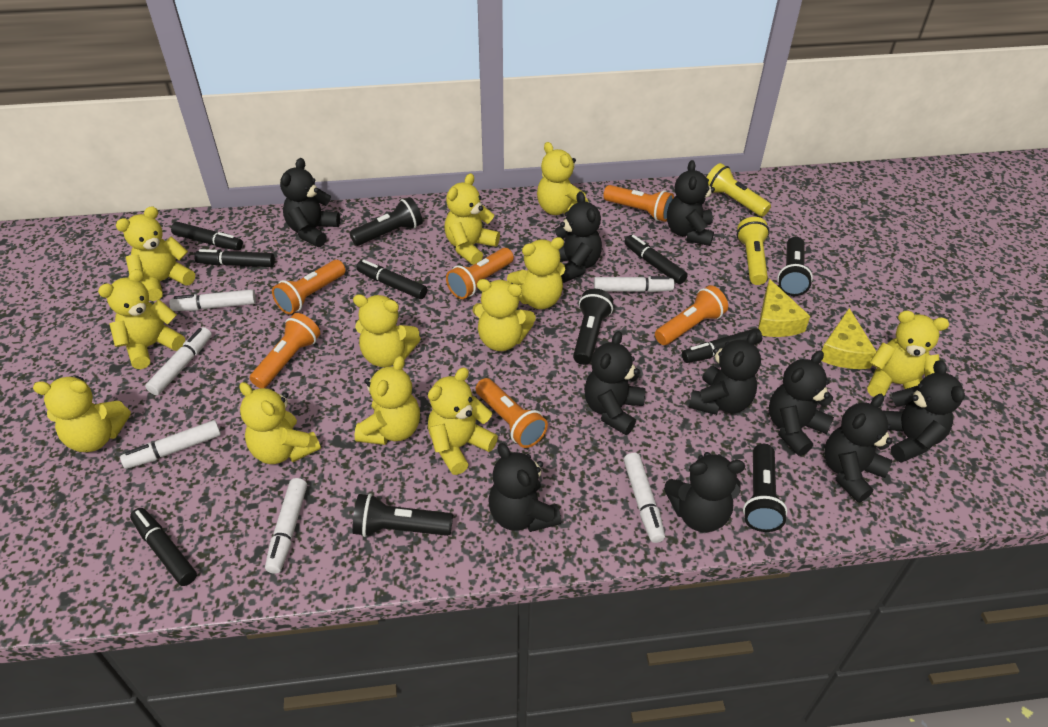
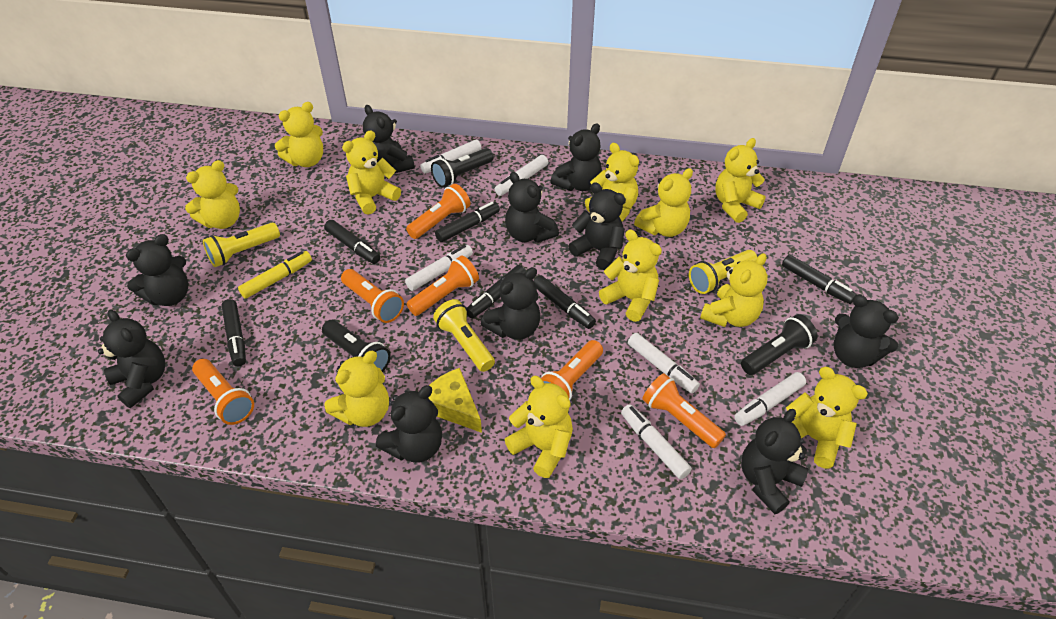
black flashlight: [349,197,423,246] [352,493,453,537] [573,289,613,365] [743,444,787,532] [777,237,813,296] = 5 -> [322,320,391,372] [431,148,494,188] [741,314,818,375] = 3
yellow cheese: [758,279,810,337] [822,308,877,369] = 2 -> [429,368,482,433] = 1
yellow flashlight: [707,163,771,217] [737,217,770,285] = 2 -> [203,223,280,267] [433,299,495,372] [689,250,757,294] = 3
yellow marker: none = 0 -> [238,251,312,299] = 1
yellow teddy bear: [33,376,131,452] [98,269,185,369] [116,206,195,301] [239,382,321,464] [353,294,421,367] [355,356,420,445] [428,367,498,475] [444,173,500,265] [472,279,536,351] [507,237,565,309] [537,142,588,215] [867,310,949,397] = 12 -> [185,160,240,229] [275,102,323,167] [325,351,389,427] [342,130,401,215] [505,376,573,478] [585,143,639,221] [599,229,662,322] [634,168,693,237] [700,253,768,327] [715,138,766,223] [786,367,868,468] = 11

